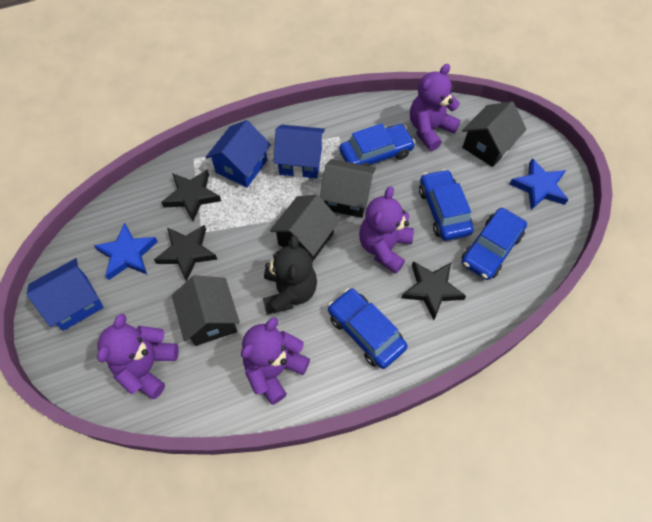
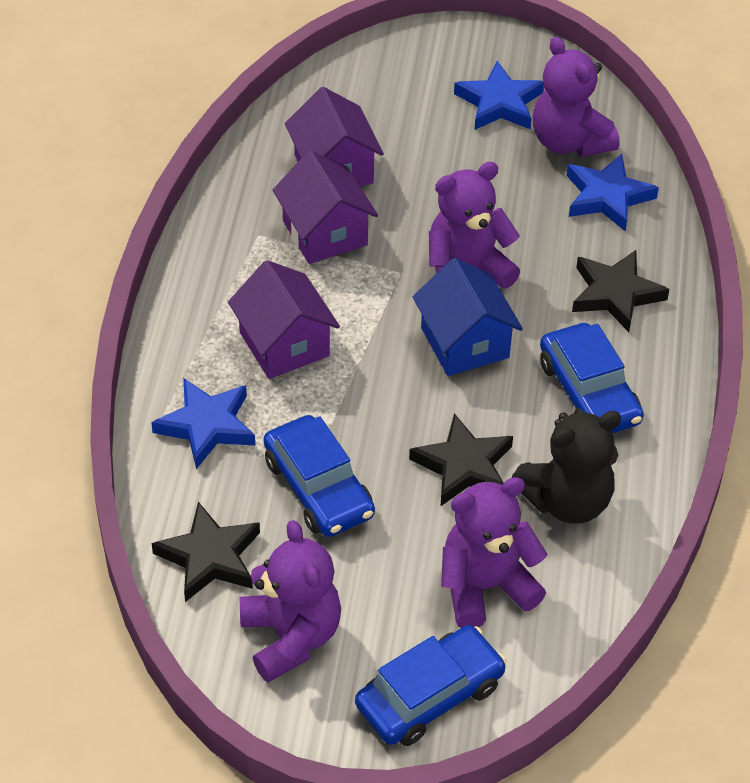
black house: [172,275,240,346] [270,195,340,262] [320,159,376,218] [462,101,527,167] = 4 -> none = 0
blue car: [328,288,408,369] [339,123,415,166] [419,169,474,241] [461,208,527,280] = 4 -> [264,415,375,537] [355,625,506,746] [540,323,644,433] = 3
blue house: [27,258,104,331] [206,120,271,187] [274,125,325,178] = 3 -> [413,258,523,376] = 1
blue star: [94,223,158,280] [509,158,568,210] = 2 -> [151,378,255,469] [454,61,544,130] [567,154,659,231] = 3
purple house: none = 0 -> [228,260,340,379] [273,150,378,264] [285,87,384,187] = 3

